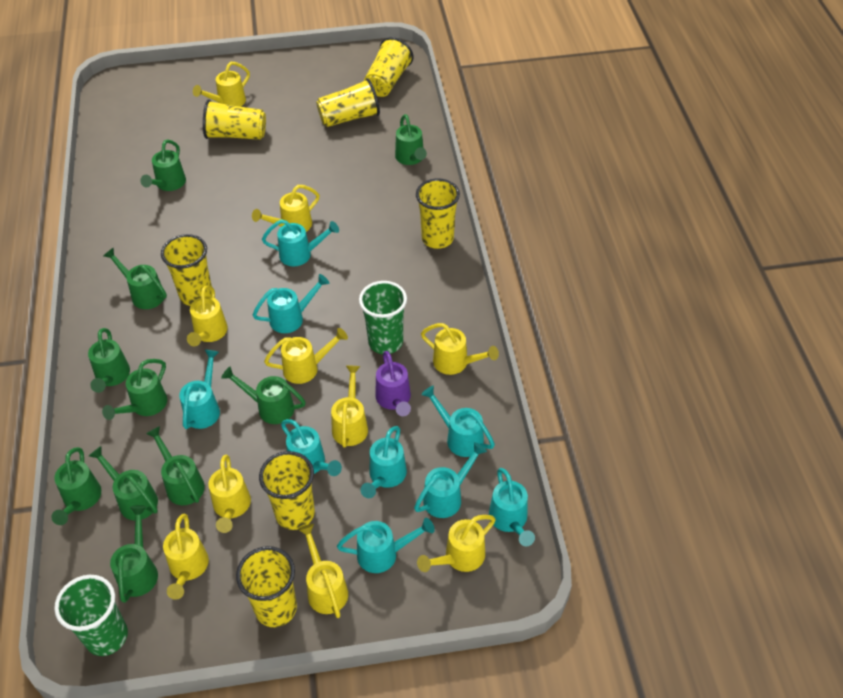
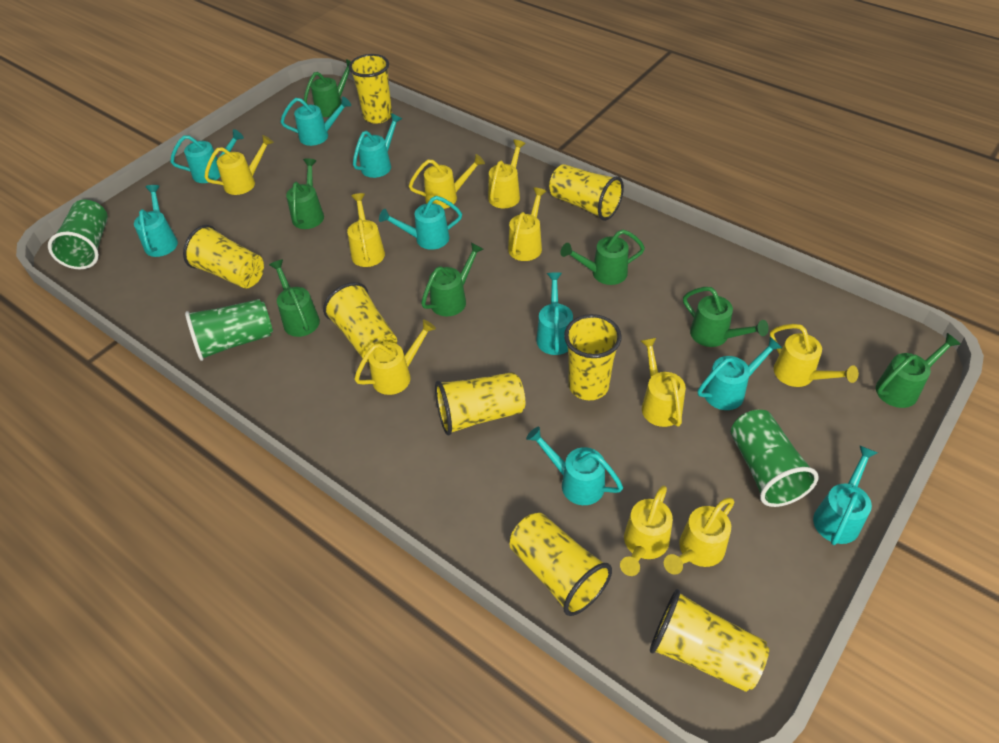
green cup: [54,575,128,656] [359,281,407,354] = 2 -> [48,200,108,269] [185,299,273,361] [731,410,819,507] = 3
green watering can: [51,447,101,525] [88,328,130,393] [89,446,158,520] [102,359,167,420] [103,248,167,309] [110,505,158,603] [140,139,186,191] [146,426,205,505] [221,366,306,424] [395,114,427,165] = 10 -> [269,259,320,337] [286,159,324,229] [304,59,351,117] [421,242,484,316] [560,229,645,285] [683,287,769,347] [876,333,961,408] = 7
purple watering can: [375,351,411,416] = 1 -> none = 0
yellow cup: [161,234,212,306] [203,99,266,140] [236,546,297,627] [259,451,315,530] [316,78,380,127] [364,37,414,97] [416,178,460,249] = 7 -> [183,225,264,289] [323,282,397,363] [349,54,392,124] [435,372,525,435] [510,513,612,616] [549,164,624,221] [564,314,622,400] [650,589,769,692] = 8

